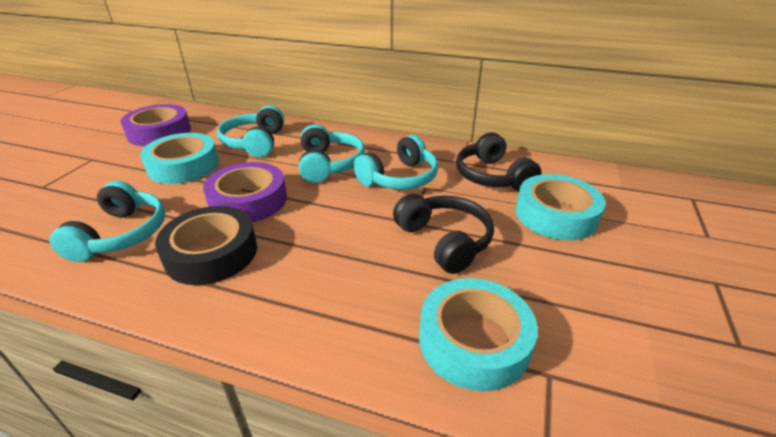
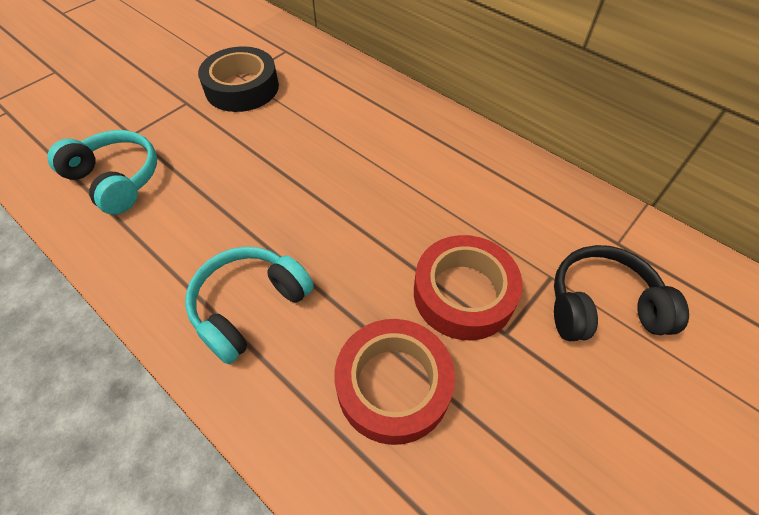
black headphones: [393,194,494,274] [456,132,542,191] = 2 -> [554,245,689,341] = 1
purple tape: [121,104,191,146] [203,162,287,222] = 2 -> none = 0
red tape: none = 0 -> [334,319,455,445] [414,235,523,340] = 2
turquoise headphones: [49,181,165,262] [217,105,284,157] [299,124,365,183] [353,135,438,190] = 4 -> [47,130,157,215] [185,247,314,364] = 2
turquoise tape: [140,133,219,184] [419,278,538,391] [515,174,606,240] = 3 -> none = 0

